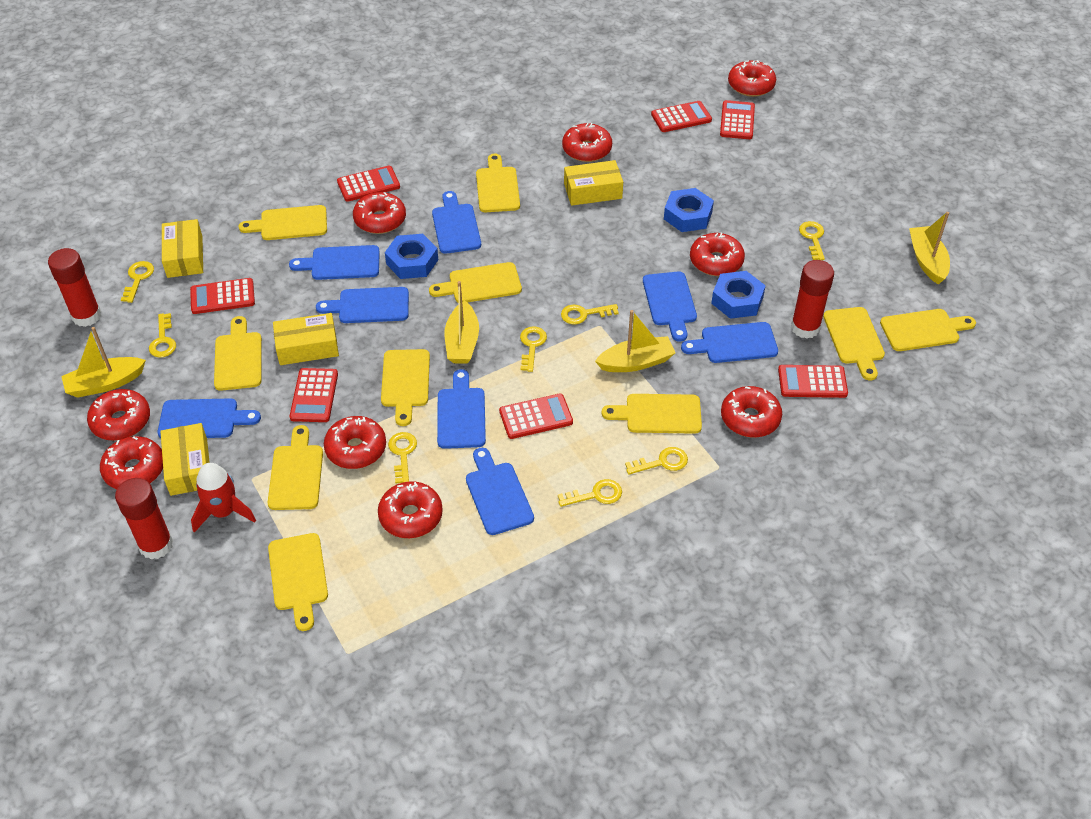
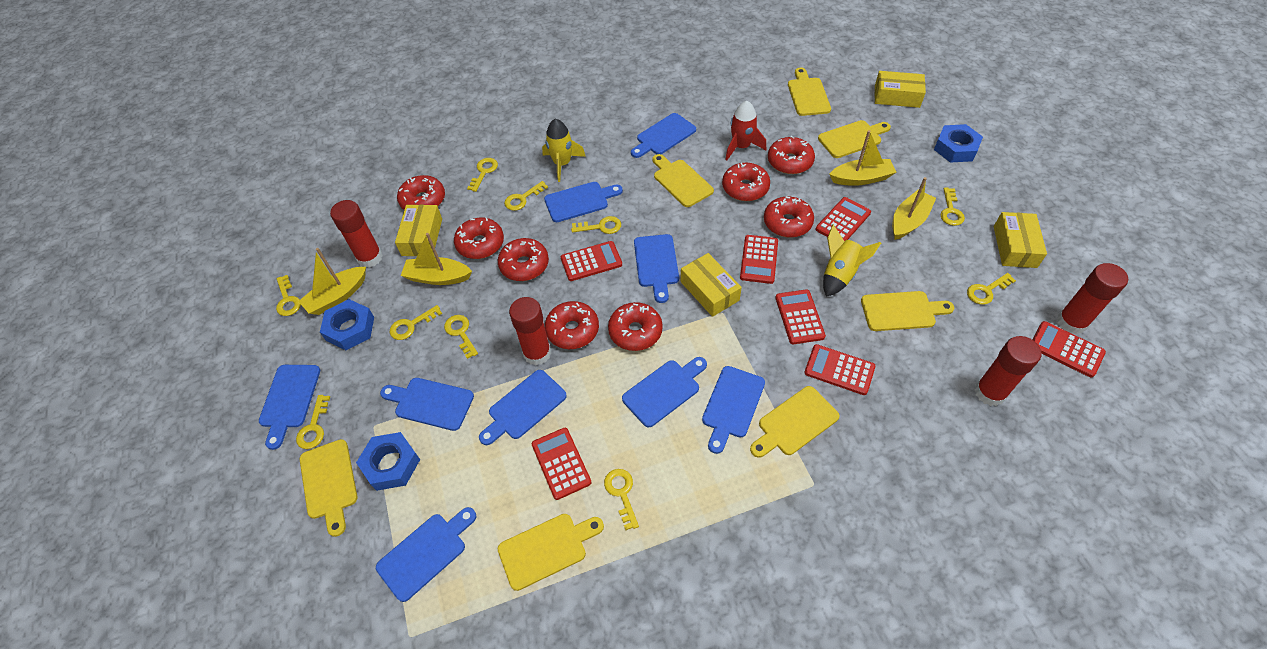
blue cutting board: [157,398,261,438] [289,245,380,280] [316,287,409,323] [432,191,481,254] [437,369,486,449] [466,448,534,535] [643,272,697,342] [681,322,778,363] = 8 -> [259,365,320,450] [376,507,476,602] [380,378,474,431] [479,370,567,445] [544,182,623,222] [622,357,707,427] [631,113,696,158] [634,234,679,303] [702,366,765,454] = 9
red donut: [87,389,150,441] [100,436,163,489] [324,416,386,469] [353,192,406,234] [378,481,443,538] [562,123,612,162] [690,233,745,276] [721,386,782,438] [728,60,776,97] = 9 -> [397,175,445,210] [454,218,504,259] [498,238,549,281] [545,301,599,349] [608,302,663,351] [722,163,770,201] [764,197,814,238] [768,136,815,174] = 8
red glue stick: [48,248,102,327] [115,478,173,560] [791,260,834,339] = 3 -> [330,200,383,268] [509,297,551,365] [975,336,1041,406] [1057,263,1128,335] = 4
yellow cutting board: [214,316,262,391] [239,205,327,240] [268,425,323,510] [268,533,328,631] [381,349,430,426] [429,262,522,303] [476,154,520,212] [601,394,702,434] [823,307,885,380] [880,309,976,351] = 10 -> [300,439,357,537] [498,514,604,591] [652,154,714,207] [750,386,839,458] [788,67,831,116] [818,120,891,158] [861,291,954,331] = 7
yellow key: [121,261,154,303] [149,313,176,357] [388,432,417,484] [520,326,547,372] [558,479,622,507] [561,304,619,325] [625,447,688,475] [799,221,825,260] = 8 -> [276,275,301,316] [296,395,330,449] [390,305,442,340] [444,315,478,359] [467,158,498,192] [504,181,548,211] [571,216,621,234] [604,469,639,530] [940,187,965,226] [967,273,1016,305] = 10
yellow rocket: none = 0 -> [542,119,586,182] [823,224,881,297] = 2

